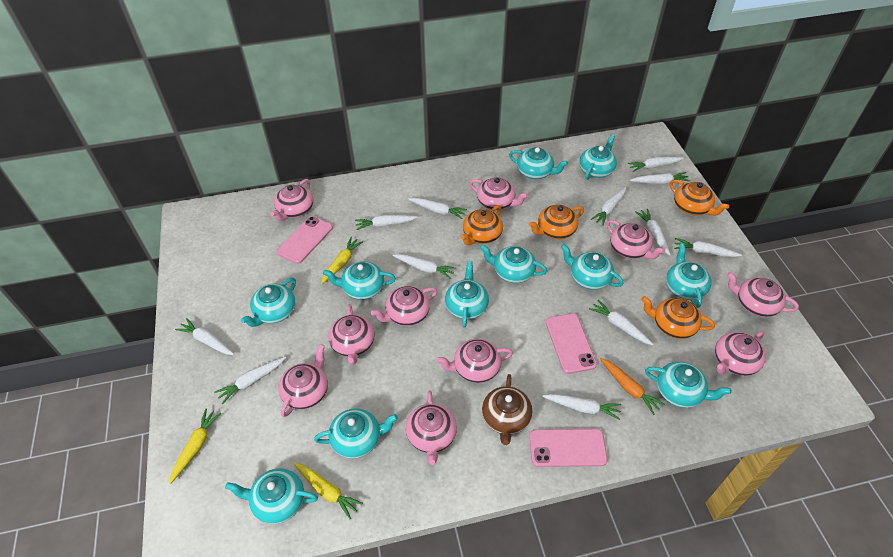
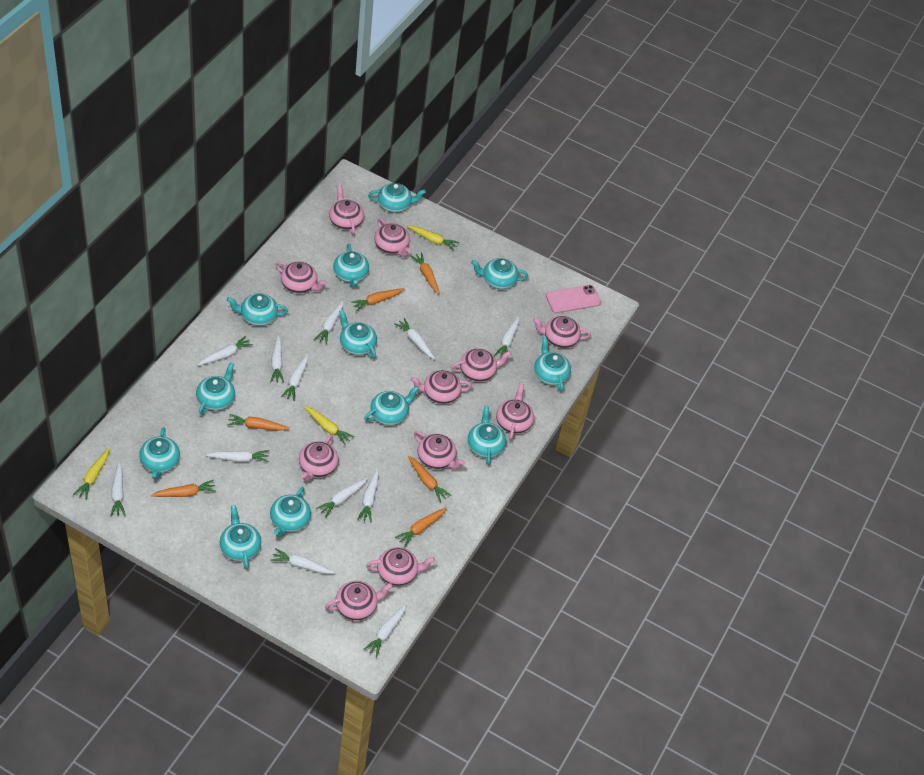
brown teapot: [482,374,532,445] = 1 -> none = 0
orange carrot: [600,358,665,415] = 1 -> [151,480,216,497] [227,414,290,431] [351,288,404,311] [395,507,447,547] [408,456,451,503] [410,252,440,294] = 6
orange teapot: [461,205,503,245] [529,205,584,239] [641,296,715,339] [670,179,729,216] = 4 -> none = 0
pink phone: [276,216,333,264] [529,429,608,467] [546,314,597,374] = 3 -> [546,285,601,313] = 1
pink teapot: [270,179,313,221] [278,344,328,417] [328,304,375,365] [371,286,437,326] [406,391,457,465] [436,339,513,383] [469,177,528,210] [606,220,665,259] [715,331,766,376] [727,272,799,317] = 10 -> [275,261,327,293] [299,434,339,482] [325,581,393,620] [329,185,364,235] [366,547,435,586] [375,218,411,257] [410,370,472,404] [414,431,465,469] [451,348,511,382] [496,383,534,440] [533,316,591,348] = 11
turquoise teapot: [225,468,318,524] [241,278,296,327] [314,408,398,459] [323,261,396,300] [445,261,489,328] [480,244,547,283] [509,147,568,179] [561,244,623,290] [579,134,617,180] [645,362,732,408] [666,243,712,308] = 11 -> [139,427,180,480] [196,362,235,414] [220,505,261,569] [227,293,288,326] [270,487,311,537] [333,244,369,288] [339,310,377,358] [364,386,419,425] [368,183,426,213] [468,406,506,465] [471,258,528,289] [534,336,571,391] = 12

